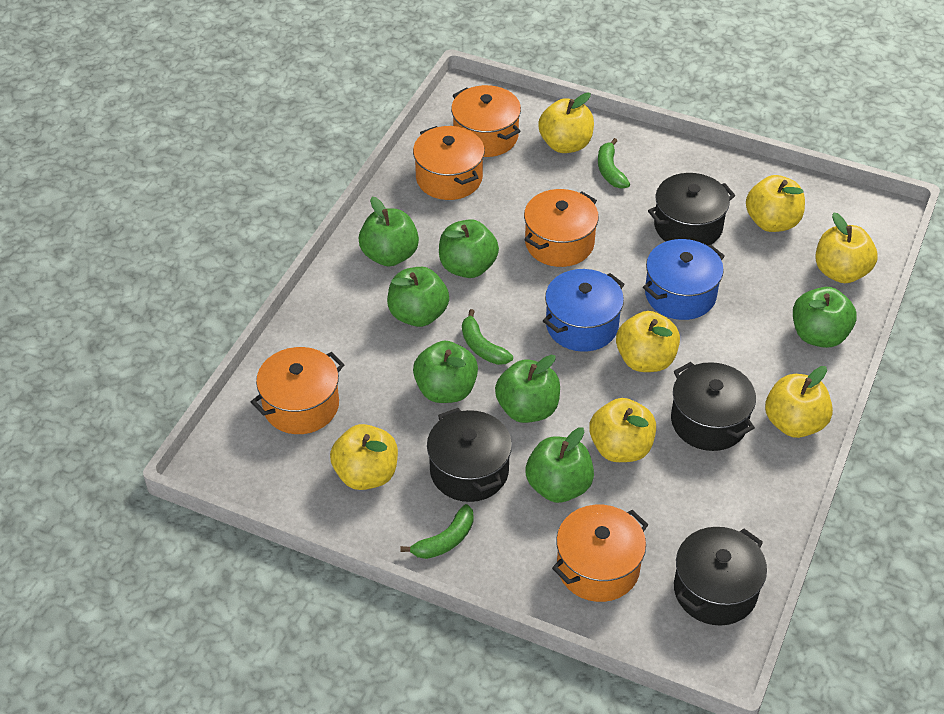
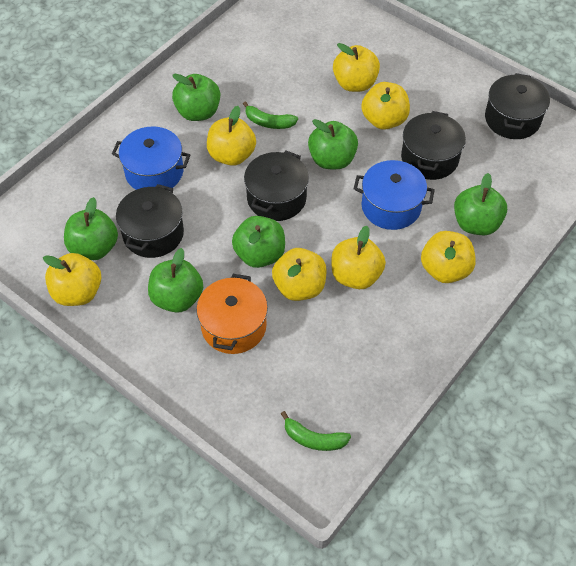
green apple: [358,197,419,267] [387,267,449,327] [413,341,478,403] [439,219,499,278] [495,355,560,423] [526,427,594,503] [793,287,857,348] = 7 -> [64,197,118,260] [148,248,203,313] [172,74,220,121] [232,216,285,268] [308,119,358,169] [454,173,507,235] = 6
green banana: [400,504,474,559] [462,309,513,365] [598,138,630,189] = 3 -> [243,101,298,129] [281,411,351,451] = 2
orange pot: [251,347,345,434] [413,126,485,200] [451,85,521,157] [524,189,599,267] [552,505,648,602] = 5 -> [197,274,268,354] = 1

